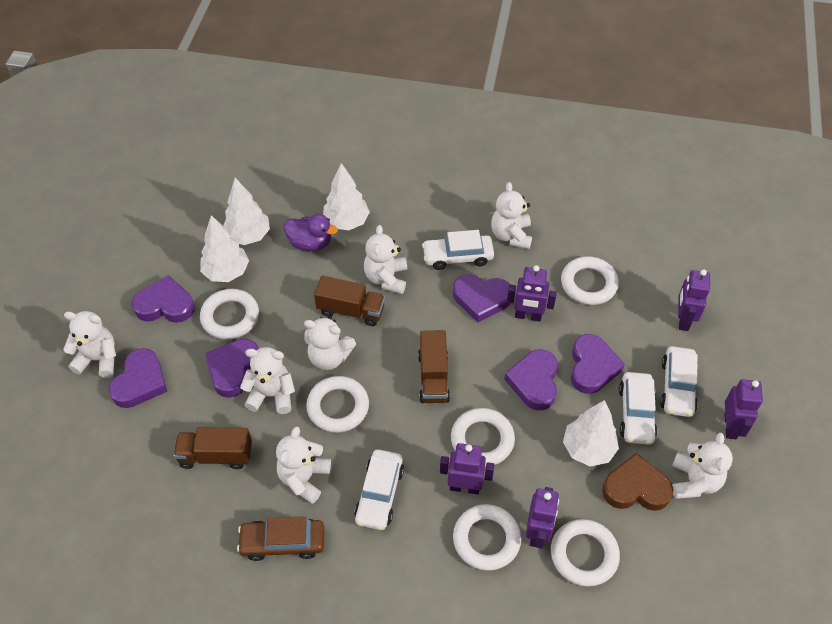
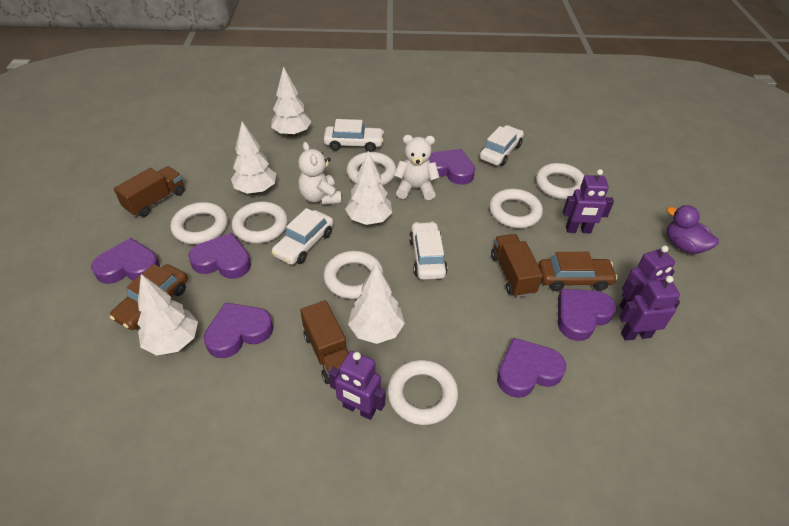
brown car: [237,516,324,561] = 1 -> [110,264,188,330] [538,252,618,291] = 2
brown heart: [602,453,674,511] = 1 -> none = 0
purple robot: [440,443,495,494] [507,265,557,322] [526,487,559,549] [678,269,710,331] [725,379,763,439] = 5 -> [329,351,386,420] [563,169,614,233] [619,276,680,341] [620,246,675,310] = 4
white ring: [200,289,259,340] [306,376,369,433] [451,408,515,467] [453,504,521,571] [551,519,620,587] [561,256,619,305] = 6 -> [170,202,228,244] [232,201,288,243] [323,251,384,299] [346,152,396,186] [387,360,458,425] [489,189,543,228] [536,163,585,199] = 7
white teddy bear: [63,311,116,378] [240,347,295,414] [276,426,331,504] [304,316,356,370] [364,225,407,294] [491,182,532,249] [672,432,733,499] = 7 -> [298,142,341,205] [394,135,440,200] = 2
white tree: [200,215,249,282] [223,178,270,245] [323,163,370,230] [563,400,619,467] = 4 -> [137,274,198,356] [231,122,276,194] [271,66,311,137] [345,151,392,225] [348,263,405,344] = 5

